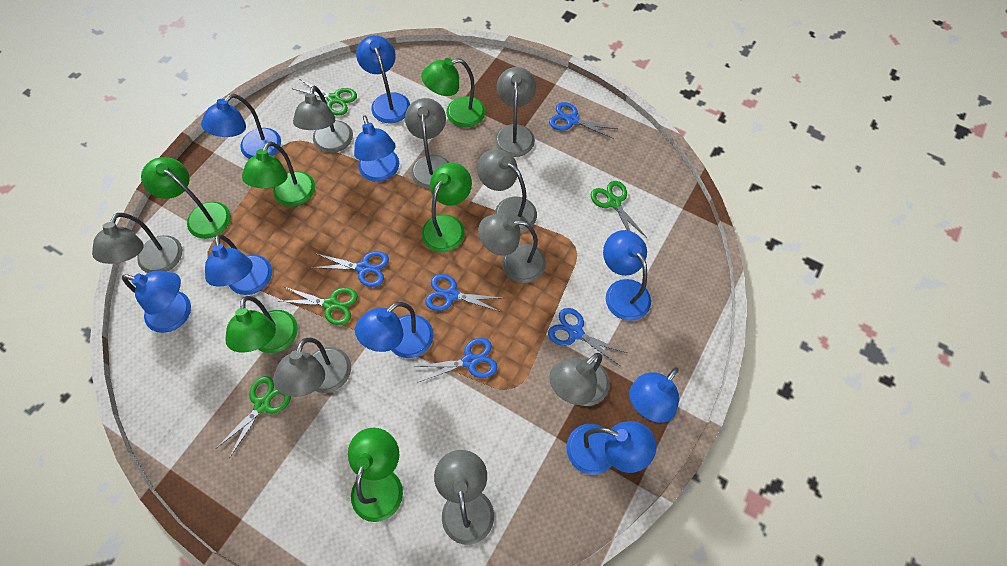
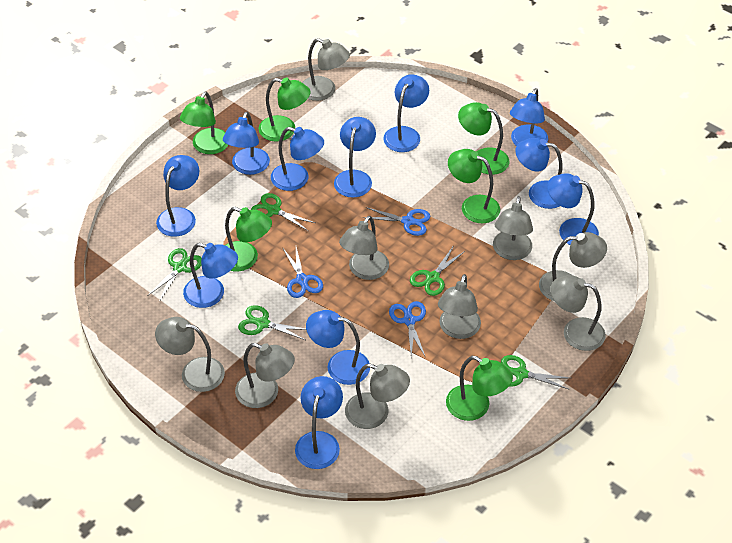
blue lamp: [122,271,191,333] [201,94,281,159] [205,234,272,295] [354,115,399,182] [355,302,433,358] [356,35,410,123] [566,421,657,475] [603,230,651,321] [629,367,679,423] = 9 -> [156,155,200,237] [183,243,238,308] [223,112,270,175] [271,127,324,191] [295,376,343,469] [306,310,370,385] [334,117,376,198] [383,74,429,152] [510,88,548,146] [515,138,563,209] [547,173,599,245] = 11
blue scissors: [311,251,389,287] [414,338,497,383] [425,274,502,312] [548,308,627,366] [549,102,617,139] = 5 -> [282,247,323,298] [363,207,430,236] [389,301,426,358] = 3
green scissors: [216,376,291,458] [279,287,358,325] [294,79,357,116] [591,181,647,238] = 4 -> [147,248,202,302] [238,305,306,340] [251,193,315,231] [410,247,465,296] [501,355,570,389] = 5

